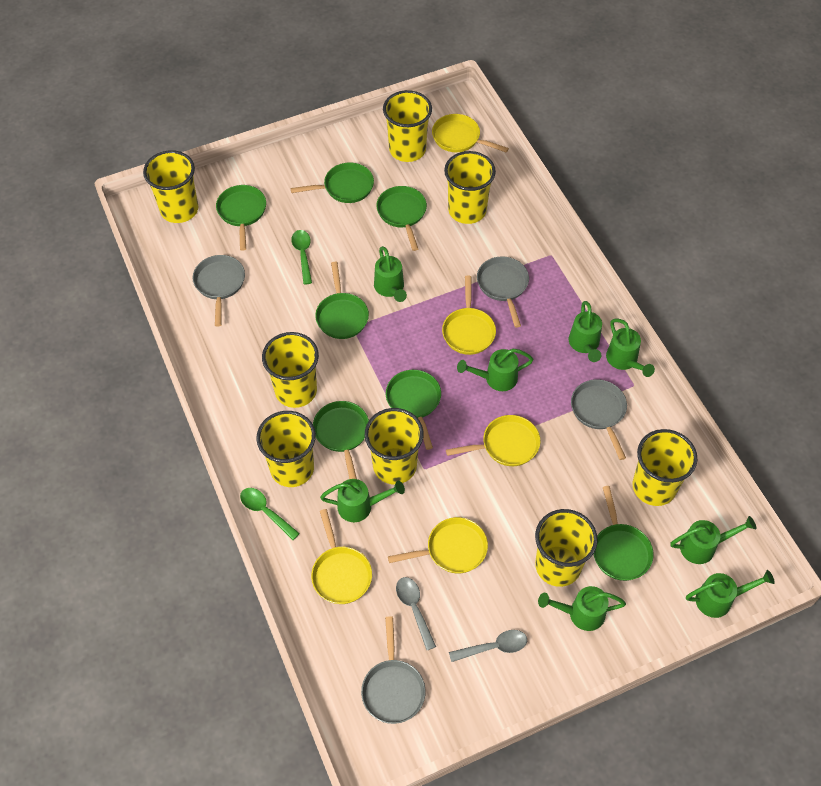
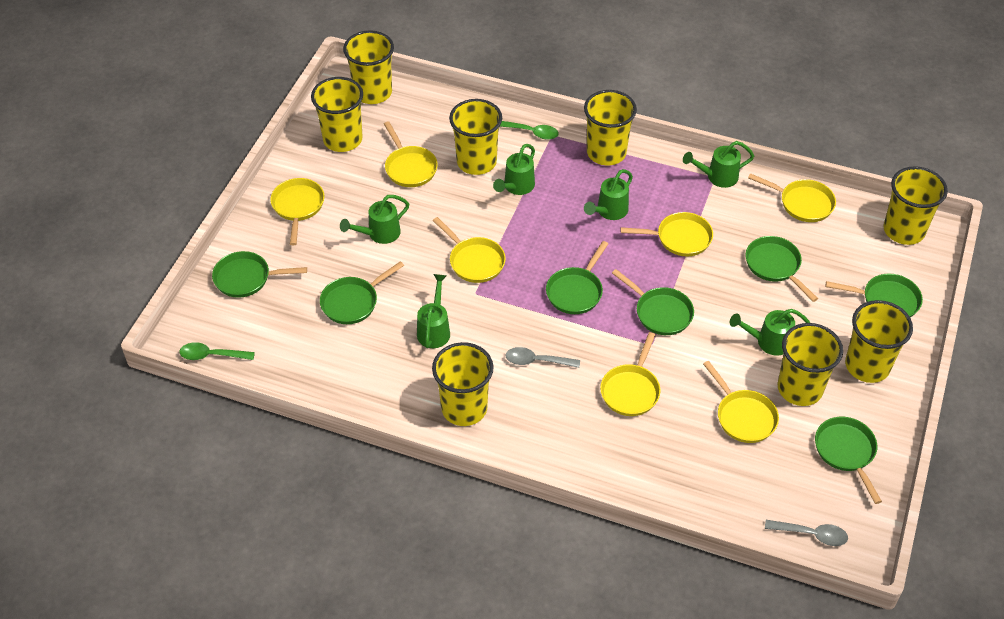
green watering can: [320,479,405,522] [374,246,407,302] [457,349,534,391] [538,586,626,631] [569,301,602,362] [606,319,655,377] [670,516,756,564] [686,570,775,618] = 8 -> [340,195,409,244] [417,274,450,348] [493,144,535,195] [584,169,633,220] [683,141,754,188] [730,309,810,356] = 6
grey pan: [193,255,245,327] [361,616,426,724] [477,256,529,328] [571,379,627,460] = 4 -> none = 0
yellow pan: [311,509,372,604] [388,517,488,574] [432,114,509,153] [442,276,496,355] [446,415,540,466] = 5 -> [270,178,324,245] [384,121,438,187] [433,217,506,283] [600,332,661,416] [620,212,713,256] [703,361,779,443] [748,173,836,222] = 7

